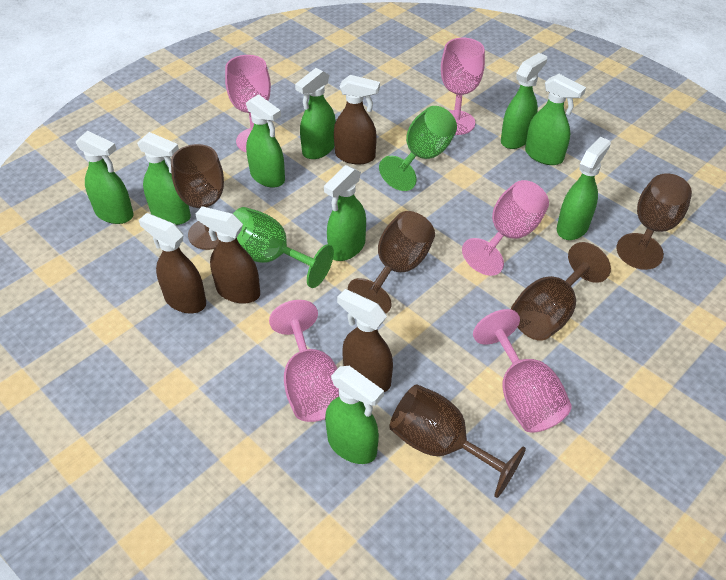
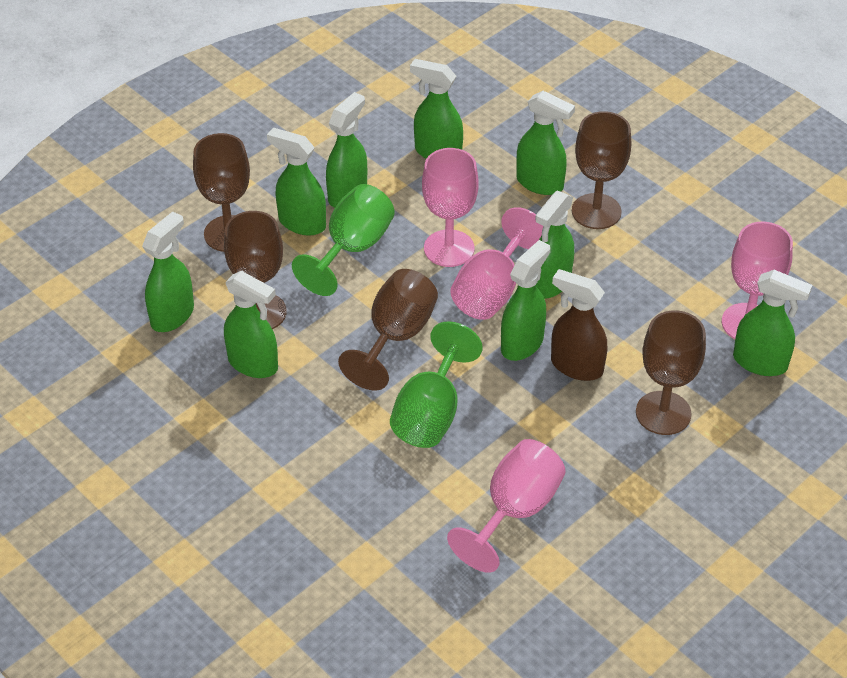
brown spray bottle: [139,213,206,313] [196,206,260,304] [334,75,380,164] [337,289,393,392] = 4 -> [551,269,607,381] = 1
pink goblet: [225,55,271,152] [269,300,339,422] [441,38,485,135] [462,180,549,276] [473,309,572,433] = 5 -> [422,148,479,267] [447,439,566,573] [451,207,543,320] [722,222,793,339] = 4

